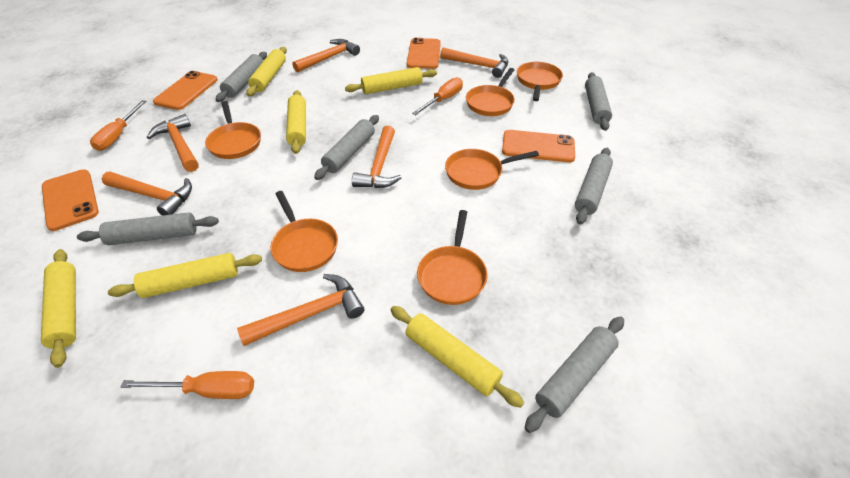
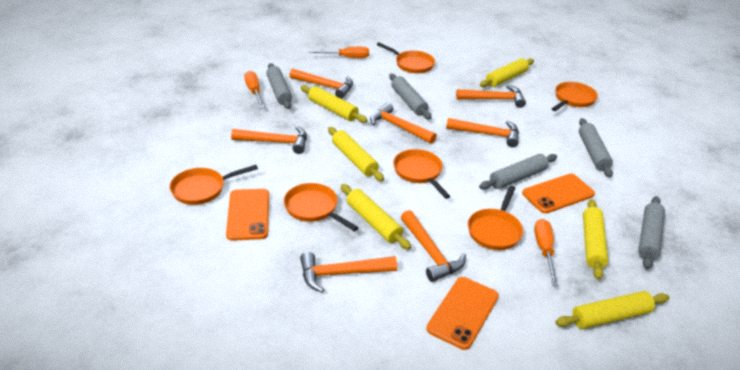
grey rolling pin: [77,212,219,245] [216,52,267,102] [314,115,379,180] [525,316,624,433] [575,148,613,225] [585,72,612,131] = 6 -> [266,63,292,109] [389,74,431,120] [479,154,557,190] [579,118,613,177] [638,196,665,269] = 5
orange hammer: [102,172,192,216] [147,114,199,172] [237,274,364,346] [292,39,360,73] [352,126,401,188] [440,47,508,78] = 6 -> [231,126,307,154] [289,68,353,99] [300,252,397,293] [370,103,437,144] [401,210,466,282] [446,118,519,147] [456,85,526,108] = 7
orange phone: [42,169,99,231] [153,71,218,110] [407,38,441,69] [502,130,575,162] = 4 -> [226,189,269,241] [427,277,499,350] [522,174,595,213] = 3

